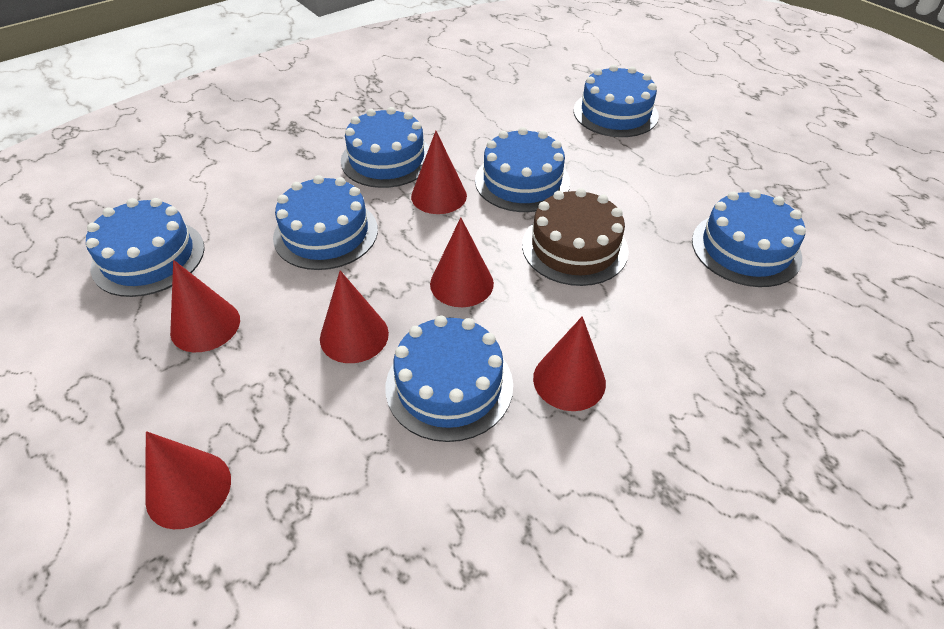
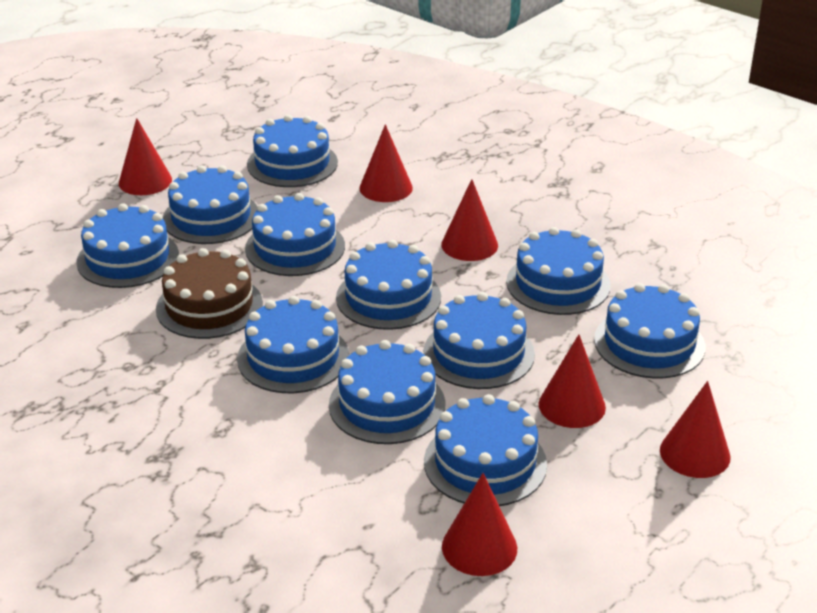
blue cake: [86,198,205,297] [273,175,378,270] [341,107,429,188] [386,315,513,442] [475,127,570,212] [573,65,659,137] [692,189,806,287] = 7 -> [76,203,179,288] [163,165,257,244] [237,296,349,393] [245,193,345,276] [247,115,338,187] [329,340,445,444] [336,240,441,330] [423,292,535,389] [424,394,547,506] [506,227,611,315] [594,283,706,378] = 11

